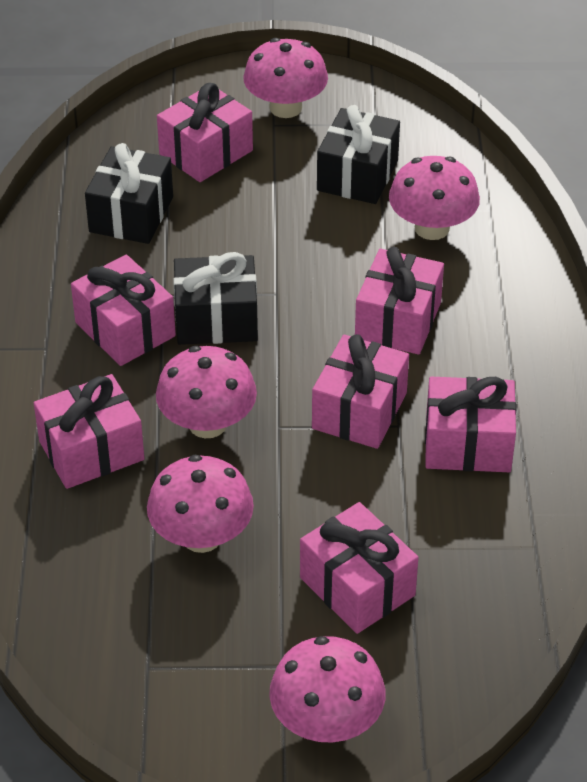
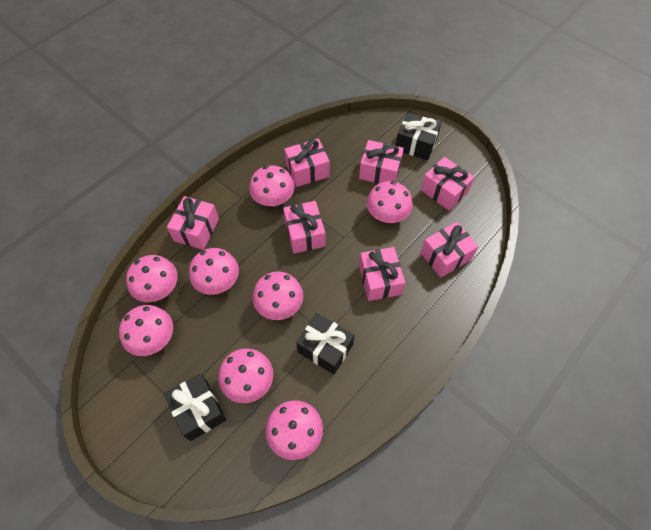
pink mushroom: [147,455,254,553] [156,346,257,438] [243,38,328,118] [269,636,386,743] [389,156,480,240] = 5 -> [119,305,173,356] [126,255,178,302] [189,248,239,295] [218,348,273,403] [249,165,295,206] [253,271,303,320] [265,400,323,460] [367,181,413,223] = 8

